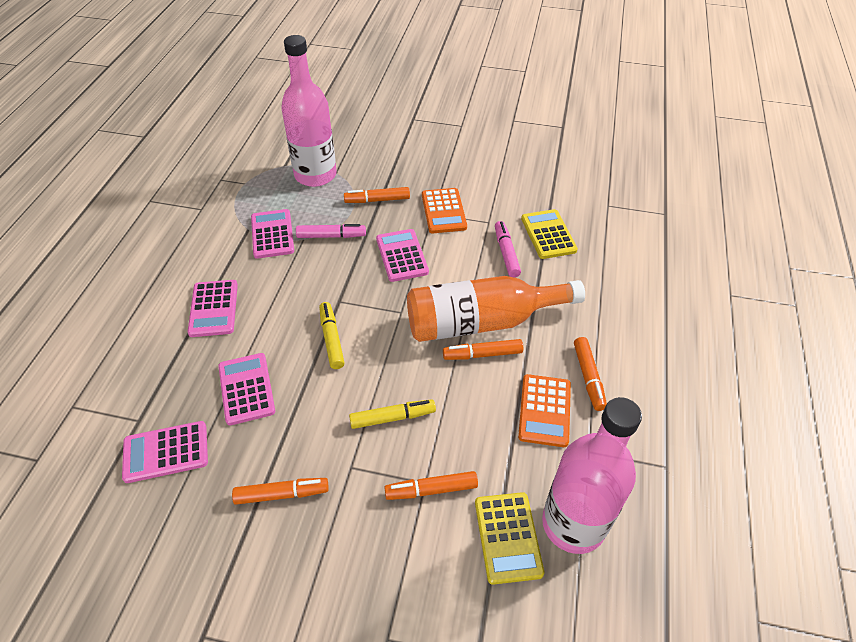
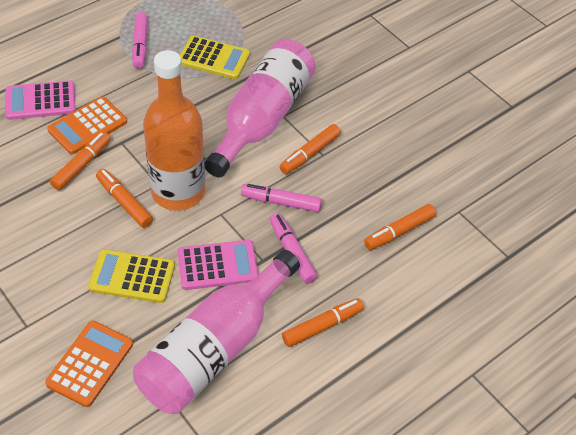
pink calculator: [122,421,208,483] [188,280,238,337] [218,353,275,425] [251,209,294,259] [376,229,429,282] = 5 -> [5,80,76,120] [177,240,259,290] = 2
pink marker: [296,224,366,238] [495,221,521,278] = 2 -> [132,12,148,69] [241,184,322,212] [270,213,317,284] = 3
yellow marker: [319,302,345,369] [349,399,436,429] = 2 -> none = 0

